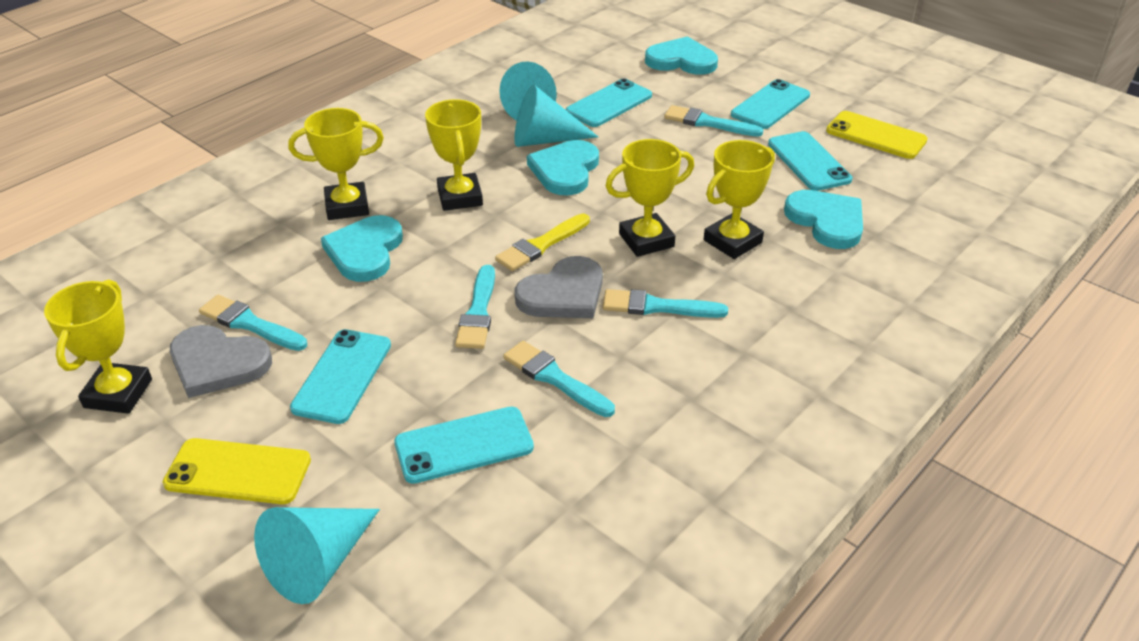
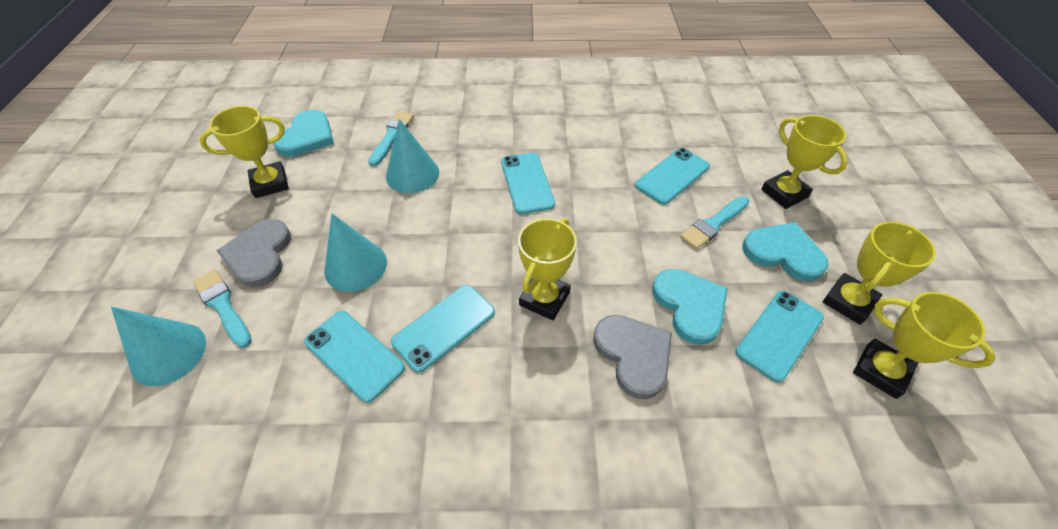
turquoise brush: [199,295,307,351] [455,265,495,349] [503,341,615,417] [603,289,728,318] [664,105,763,137] = 5 -> [193,270,252,348] [368,111,414,167] [680,196,750,249] = 3
turquoise heart: [321,215,403,282] [527,140,599,195] [645,36,718,75] [784,190,863,249] = 4 -> [273,109,334,157] [652,269,728,345] [742,222,828,282] = 3
yellow brush: [495,213,590,271] = 1 -> none = 0
yellow phone: [163,438,311,504] [826,111,928,159] = 2 -> none = 0

